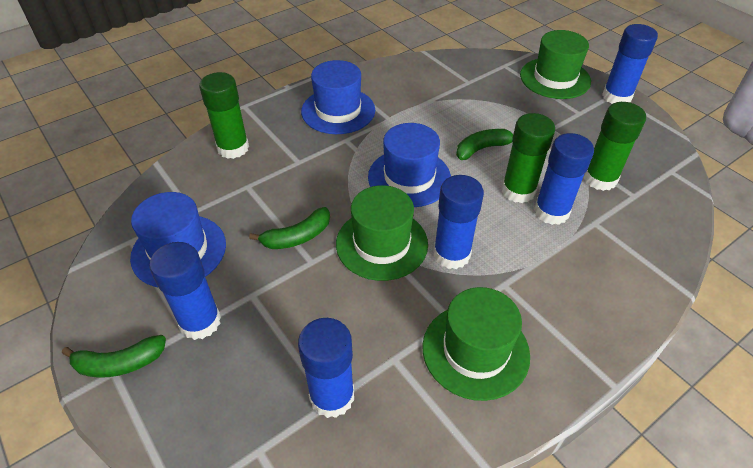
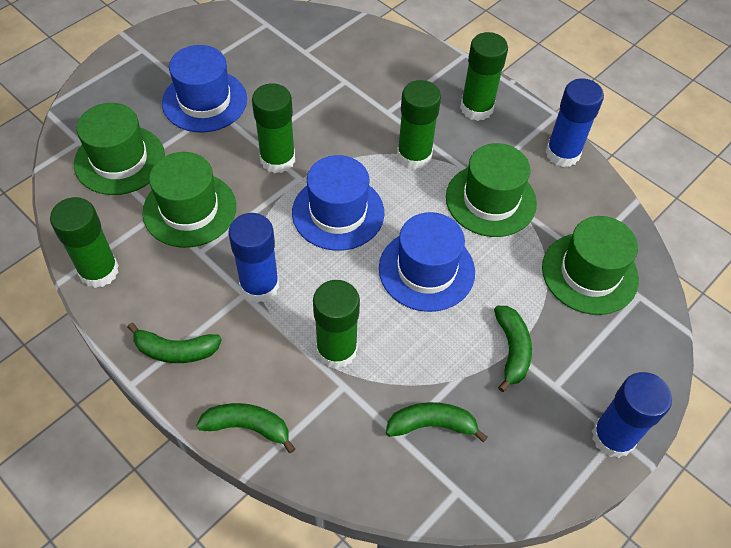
blue glue stick: [149,242,221,340] [298,318,354,418] [434,175,484,269] [534,133,594,225] [602,24,658,104] = 5 -> [228,213,279,303] [546,78,604,167] [592,372,672,458] = 3
green banana: [62,335,166,378] [249,207,330,249] [456,129,513,160] = 3 -> [127,323,222,363] [196,403,295,453] [386,402,488,442] [494,306,532,392] = 4
green glue stick: [199,72,249,159] [502,113,555,203] [584,102,646,191] = 3 -> [50,197,119,288] [252,83,295,173] [313,280,360,369] [397,80,441,169] [460,32,508,121] = 5
green hat: [336,185,428,281] [423,287,530,401] [520,30,591,99] = 3 -> [74,103,165,195] [142,152,236,248] [446,143,537,237] [542,216,639,315] = 4

